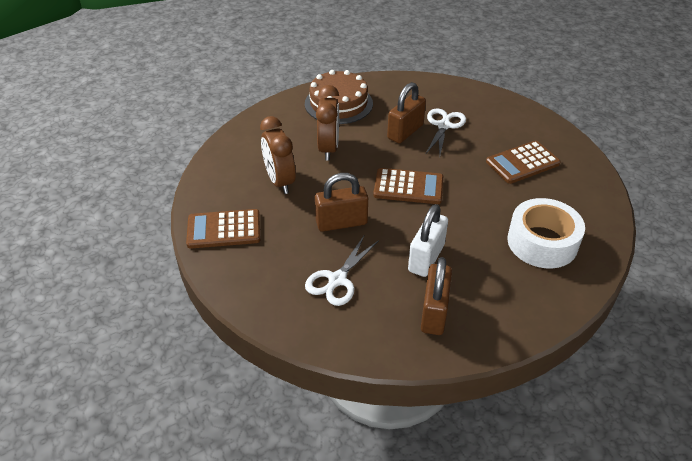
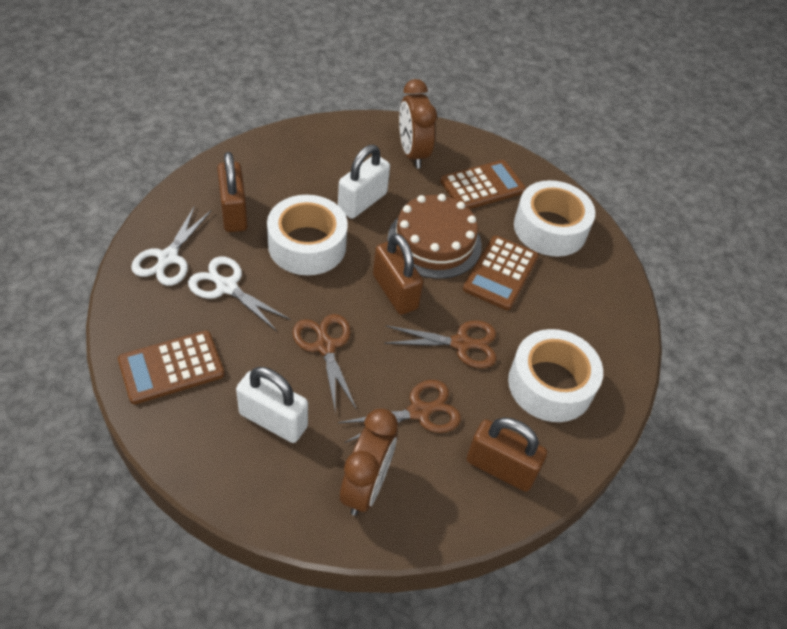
brown scissors: none = 0 -> [292,314,357,414] [338,380,461,443] [384,320,496,368] = 3
white padlock: [408,204,448,277] = 1 -> [236,367,308,443] [338,145,390,219] = 2
white tape: [507,198,585,268] = 1 -> [267,195,348,275] [508,329,603,422] [514,180,595,257] = 3

